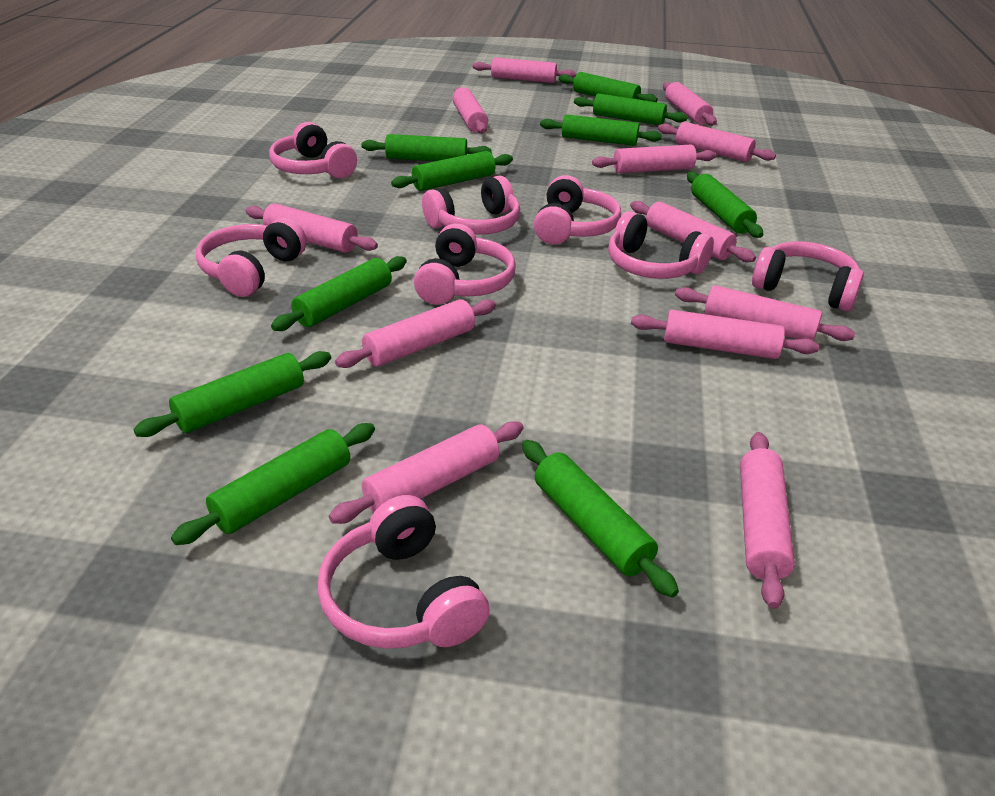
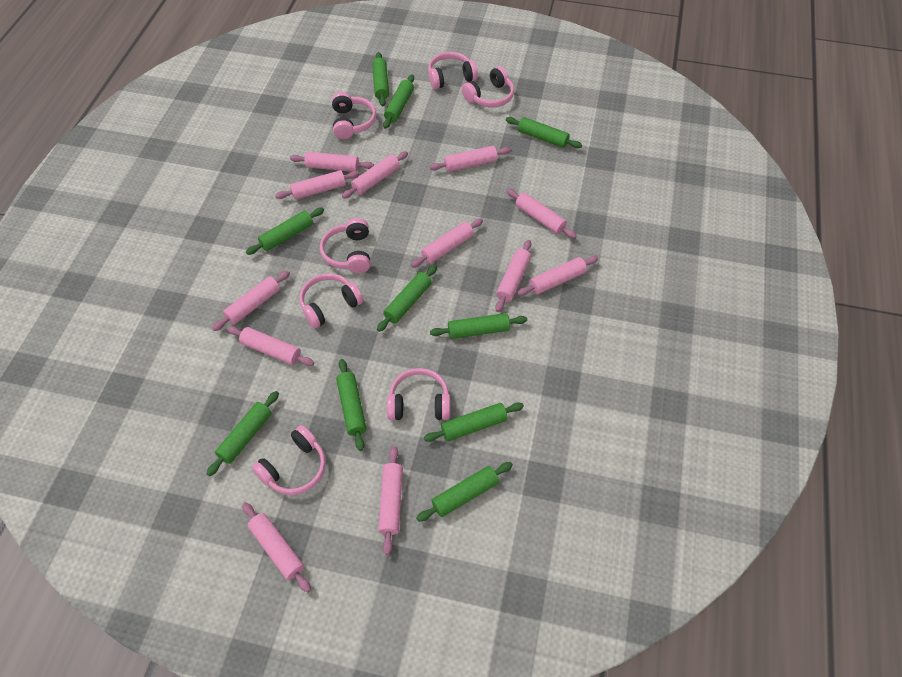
pink headphones: [196,218,307,297] [269,122,357,179] [317,495,490,649] [414,224,516,305] [422,176,520,235] [534,175,621,244] [608,211,714,279] [752,241,864,311] = 8 -> [252,425,326,495] [299,273,363,328] [320,218,371,273] [332,92,377,139] [387,368,450,420] [428,52,478,89] [462,66,514,107] = 7

